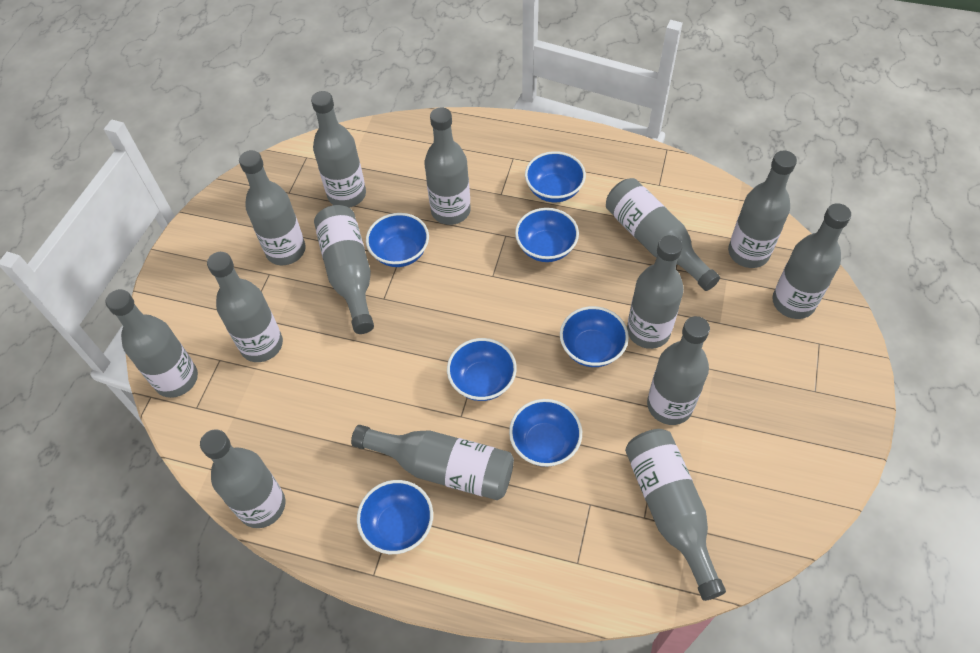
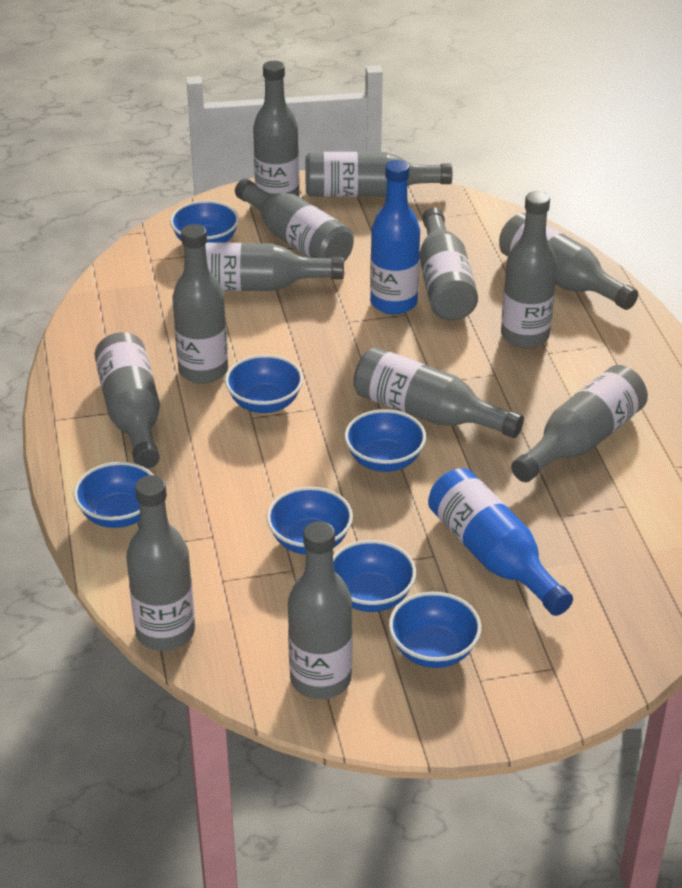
blue bottle: none = 0 -> [370,160,420,314] [428,468,573,616] = 2
grey bottle: [106,289,198,398] [200,429,285,528] [207,252,283,362] [239,150,306,265] [311,91,366,208] [314,205,374,334] [351,425,514,500] [424,107,471,225] [606,178,720,291] [625,429,726,601] [627,235,684,349] [647,316,710,425] [728,150,797,268] [772,203,851,319] = 14 -> [95,332,160,469] [126,475,195,651] [172,224,228,384] [184,242,344,291] [235,179,354,261] [253,61,299,197] [288,521,352,699] [305,152,452,197] [353,347,524,438] [419,207,478,320] [499,213,638,310] [501,191,557,348] [511,365,648,482] = 13

